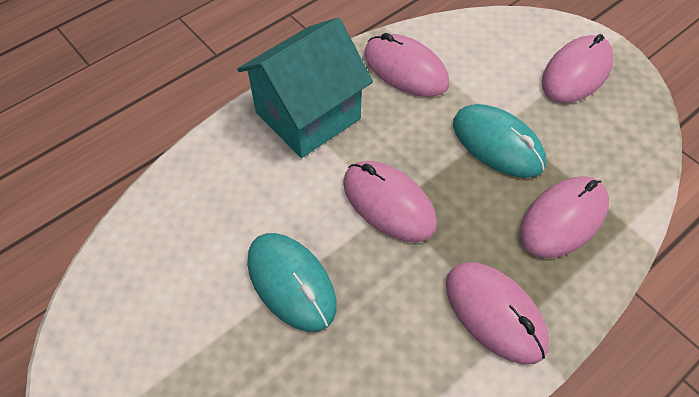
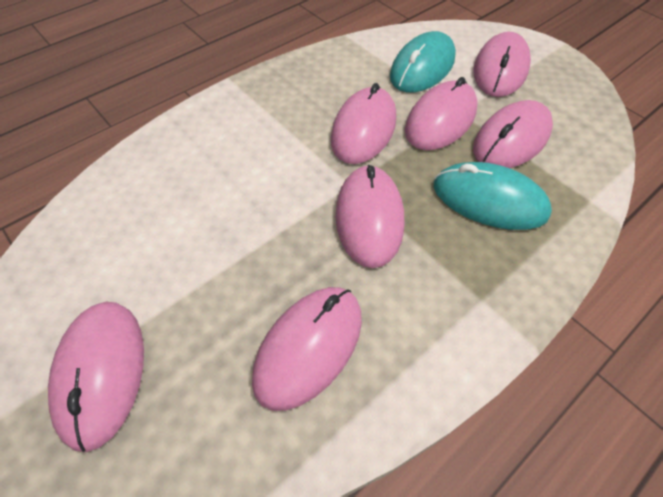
pink mouse: [343,161,437,242] [364,33,449,97] [446,262,549,365] [519,176,609,258] [542,34,614,103] = 5 -> [48,302,144,452] [252,287,362,411] [331,83,396,164] [335,165,404,268] [405,77,478,150] [473,32,531,97] [473,100,553,168] = 7
turquoise house: [237,18,373,158] = 1 -> none = 0

